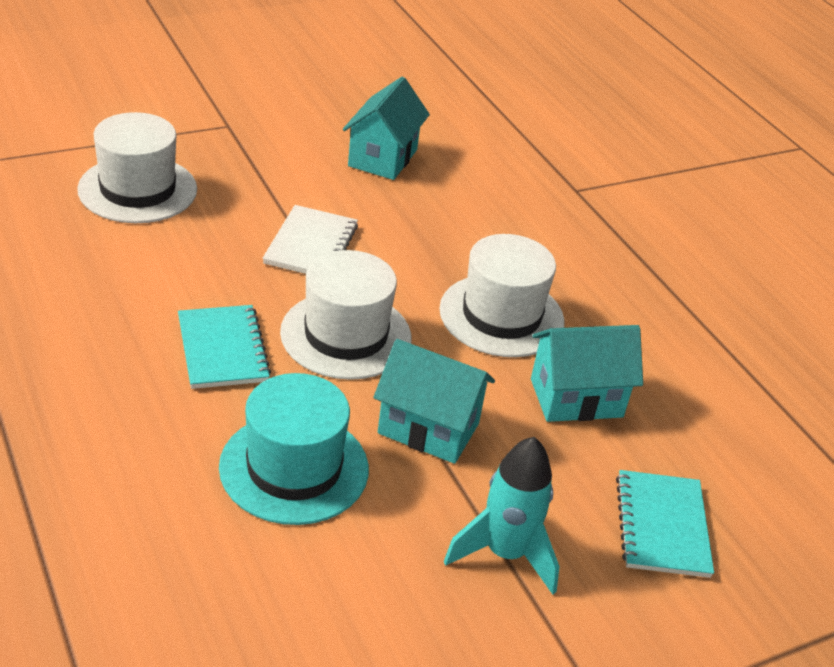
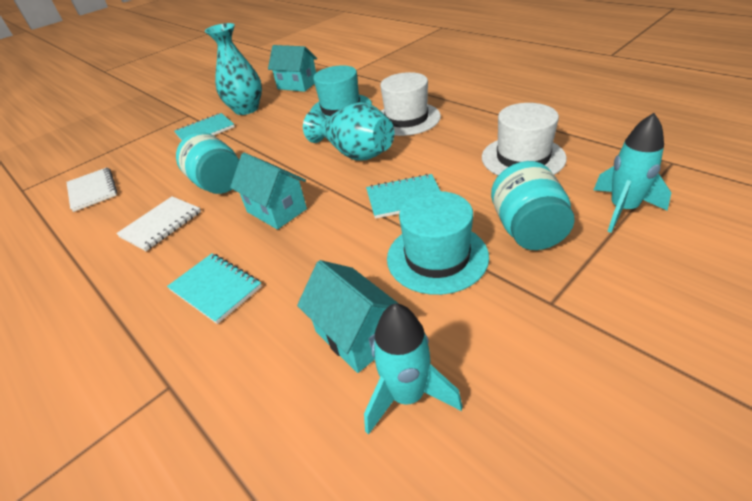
turquoise hat: [219,373,369,525] = 1 -> [310,65,372,118] [387,191,489,295] = 2
turquoise jar: none = 0 -> [176,132,239,194] [491,161,575,250] = 2
turquoise notebook: [178,305,271,389] [616,470,714,578] = 2 -> [167,253,262,324] [174,113,235,141] [366,174,440,219] = 3
turquoise rocket: [444,437,560,595] = 1 -> [364,303,463,435] [594,113,671,233] = 2
turquoise vase: none = 0 -> [205,23,262,115] [303,102,394,160] = 2
white hat: [77,112,197,223] [280,250,411,380] [439,234,565,357] = 3 -> [380,72,441,136] [482,103,567,176] = 2
white notebook: [262,205,358,274] = 1 -> [66,167,117,212] [116,196,201,251] = 2

